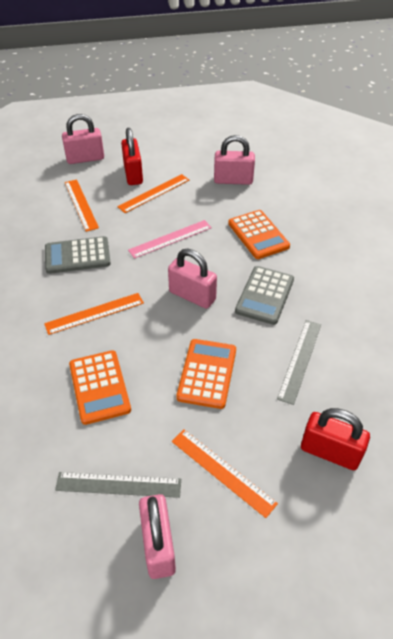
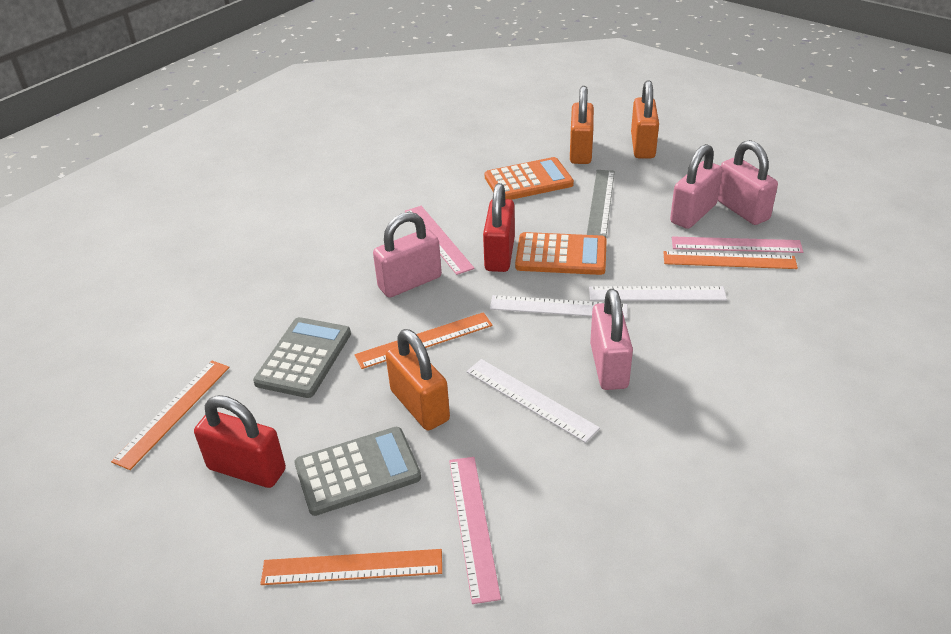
grey ruler: [55,472,181,498] [277,320,321,405] = 2 -> [587,170,615,237] = 1
orange calculator: [69,350,131,425] [176,339,236,409] [228,210,290,259] = 3 -> [485,157,574,200] [515,232,607,275] = 2
orange padlock: none = 0 -> [386,329,450,431] [570,86,594,164] [631,80,659,158] = 3
pink ruler: [128,220,212,259] = 1 -> [405,206,475,275] [449,457,501,604] [672,236,803,253] = 3
white ruler: none = 0 -> [466,359,600,443] [490,295,627,319] [589,286,727,301] = 3

